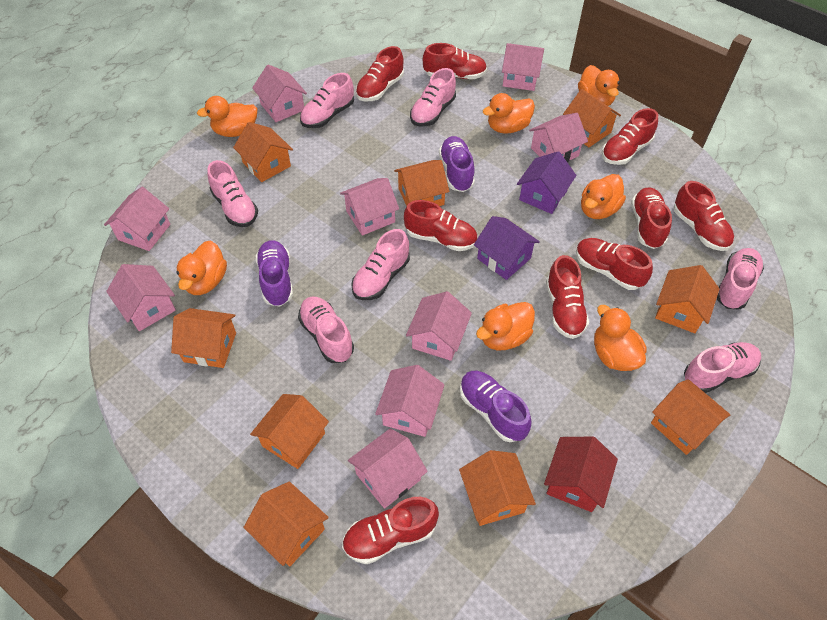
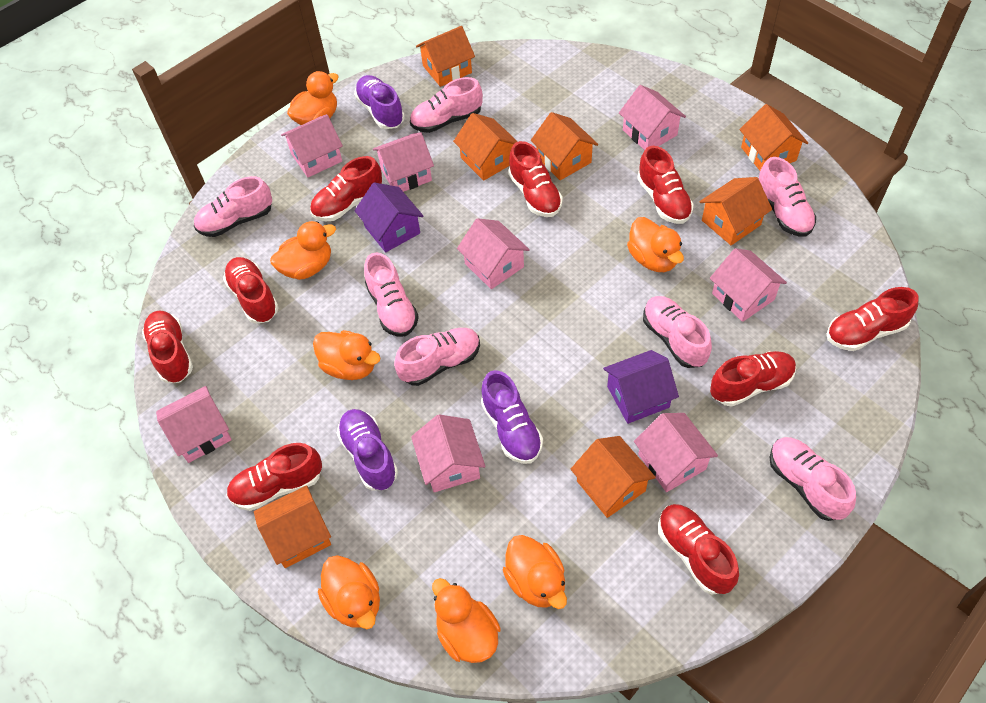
orange house: [171,308,236,368] [233,122,293,182] [243,481,329,567] [250,394,329,469] [394,160,449,206] [459,450,536,526] [563,89,621,147] [651,379,730,455] [655,265,720,333] = 9 -> [254,485,331,568] [416,26,475,87] [453,113,518,181] [531,112,598,180] [571,436,656,518] [699,177,772,245] [739,104,808,170] = 7
pink house: [104,187,170,251] [106,264,176,331] [252,64,307,122] [340,178,399,236] [348,428,428,509] [375,365,445,437] [406,291,472,361] [502,43,544,91] [529,113,588,162] = 9 -> [156,386,232,463] [281,114,343,177] [373,132,434,192] [411,415,485,492] [457,218,530,289] [619,85,686,150] [634,413,718,492] [710,248,787,322] = 8
red house: [544,437,618,512] = 1 -> none = 0

